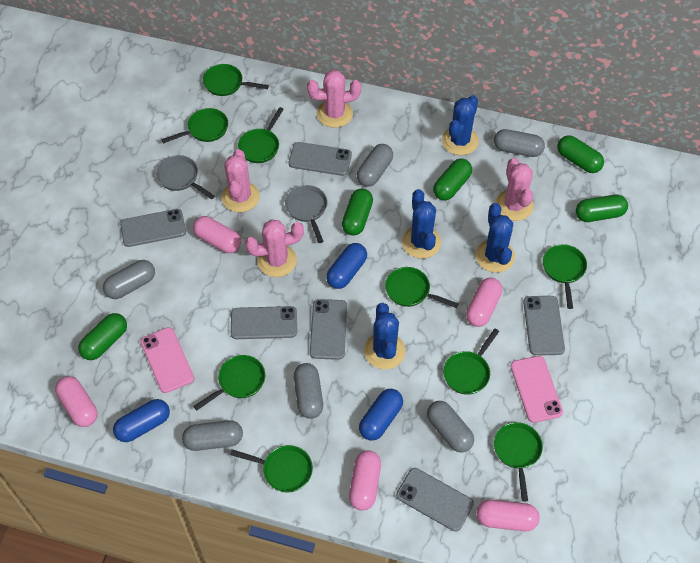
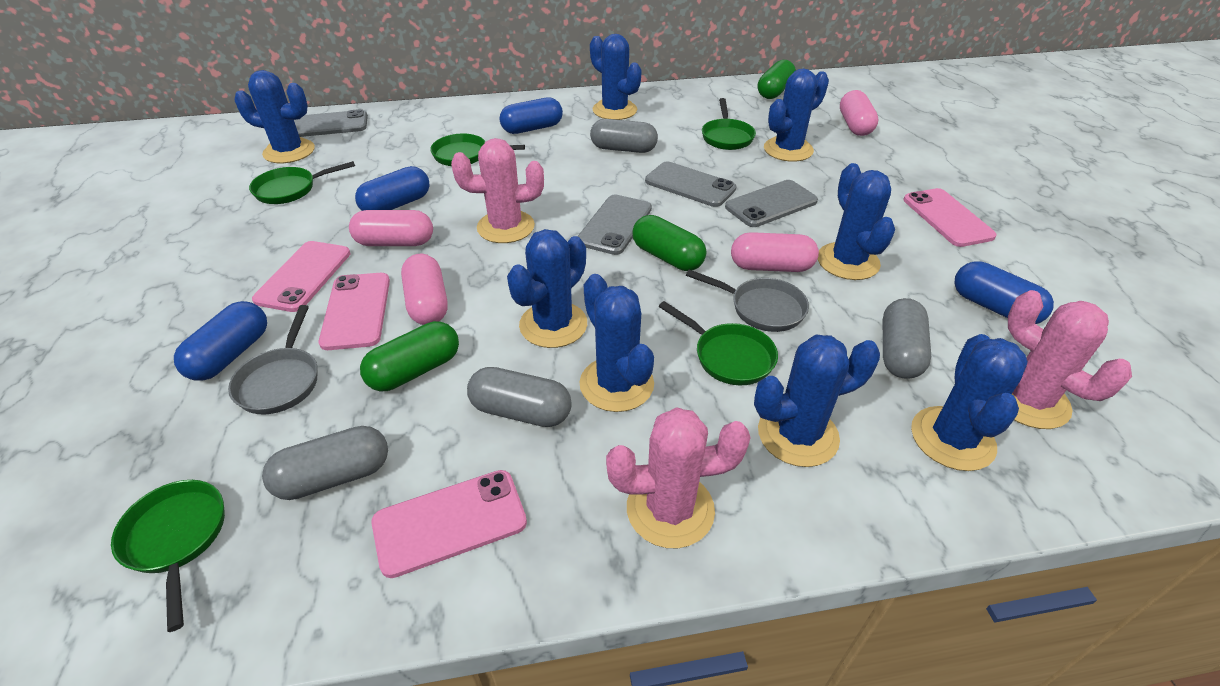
blue cactus: [364,303,406,369] [402,189,441,259] [442,95,479,155] [475,203,515,273] = 4 -> [234,70,315,163] [507,229,587,348] [579,274,654,412] [590,34,642,120] [754,335,880,467] [764,69,829,162] [818,163,895,280] [911,334,1028,471] = 8
blue capsule: [113,399,170,442] [326,243,367,289] [359,389,403,441] = 3 -> [174,301,267,381] [355,166,430,211] [500,97,563,134] [955,261,1054,324] = 4
green capsule: [78,313,127,360] [342,188,373,236] [433,158,472,200] [557,135,604,173] [576,194,628,222] = 5 -> [360,321,459,391] [632,215,706,271] [758,60,796,99] = 3
green pan: [162,108,228,143] [193,355,265,411] [203,64,269,96] [230,445,313,492] [238,107,284,163] [385,267,458,308] [443,328,499,395] [494,422,543,501] [543,244,587,309] = 9 -> [111,480,225,632] [249,161,355,204] [430,134,525,166] [659,301,778,385] [702,98,756,150] = 5
grey capsule: [103,260,155,299] [182,420,243,451] [294,363,323,419] [357,144,393,187] [427,401,474,453] [494,129,545,157] = 6 -> [262,426,388,500] [467,367,572,427] [590,119,658,153] [883,298,931,379] = 4
grey phone: [120,209,186,247] [231,306,297,339] [289,142,352,176] [310,299,347,360] [396,468,474,532] [523,296,565,356] = 6 -> [294,109,368,137] [577,194,652,255] [645,161,736,207] [725,180,818,227] = 4
pink cactus: [221,149,260,212] [245,219,304,277] [307,70,361,128] [495,158,534,221] = 4 -> [451,138,544,243] [606,407,751,548] [1008,290,1132,429] = 3
pink capsule: [55,376,98,427] [193,216,241,253] [349,450,381,511] [466,278,502,327] [476,500,540,531] = 5 -> [349,210,433,246] [401,254,448,325] [731,232,819,272] [840,90,878,136] = 4
pink phone: [140,327,194,393] [511,356,563,423] = 2 -> [252,241,350,312] [319,273,390,350] [371,470,527,578] [904,188,997,247] = 4

